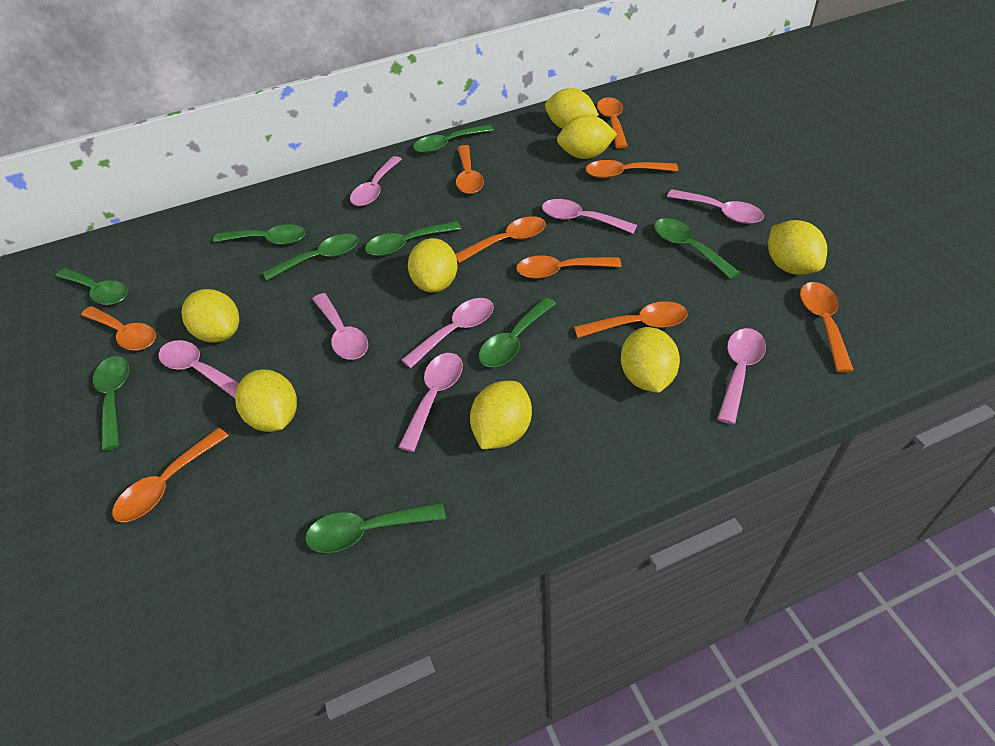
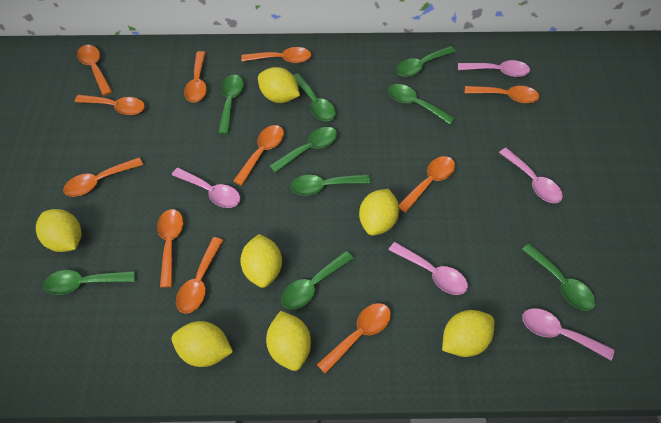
orange spoon: [81,306,156,351] [112,428,229,522] [455,216,546,263] [456,145,484,194] [516,255,621,279] [574,301,688,338] [586,160,678,178] [597,97,628,149] [800,282,854,373] = 9 -> [63,157,143,197] [75,95,145,115] [77,45,112,96] [157,209,183,288] [176,237,224,314] [184,51,207,103] [233,125,284,186] [241,47,311,63] [317,303,391,374] [399,156,455,213] [465,86,539,103] = 11
pink spoon: [158,340,239,398] [312,293,368,360] [350,156,402,206] [398,353,463,452] [402,298,494,368] [542,199,637,233] [667,189,764,224] [717,328,766,424] = 8 -> [172,167,240,208] [389,242,468,295] [458,60,530,77] [499,148,563,203] [522,308,614,360] = 5
yellow lemon: [181,289,240,342] [235,369,297,432] [408,238,458,293] [470,381,532,449] [545,88,599,129] [557,115,617,159] [621,327,680,393] [768,220,827,275] = 8 -> [36,209,82,252] [172,321,233,367] [240,234,282,288] [258,67,300,103] [266,311,311,371] [359,189,399,236] [442,310,494,357] = 7

